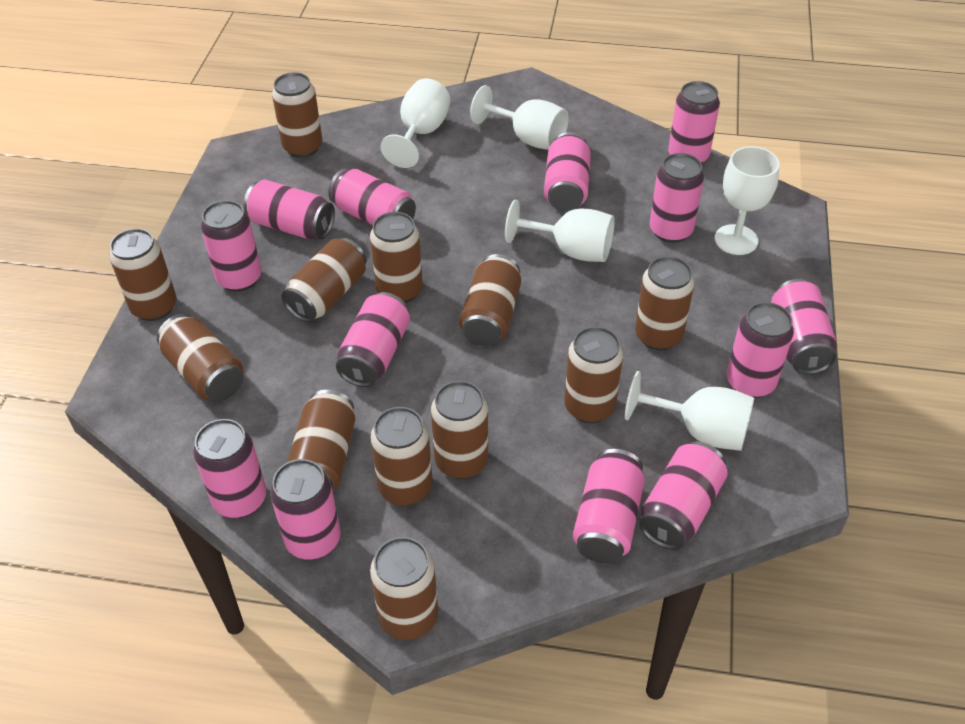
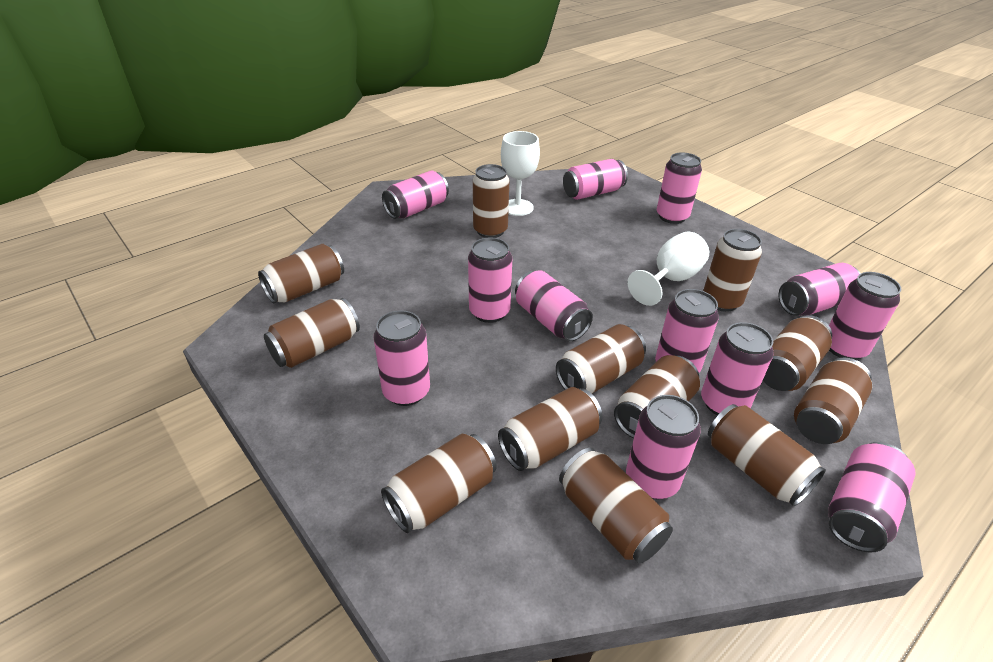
pink can: [193,419,266,518] [201,200,261,292] [244,180,335,240] [270,459,341,560] [328,168,416,225] [336,292,410,387] [544,132,591,211] [573,449,645,563] [639,441,728,550] [650,153,704,243] [668,81,720,164] [727,302,794,398] [771,279,837,374] = 13 -> [373,310,430,406] [382,170,449,219] [468,238,512,323] [515,270,593,341] [563,159,628,200] [626,395,701,499] [655,289,719,373] [657,152,702,224] [701,322,774,415] [779,263,861,316] [828,442,916,552] [829,272,901,360] = 12
white goblet: [380,79,450,168] [470,85,569,150] [505,200,615,262] [625,371,754,451] [714,146,780,255] = 5 -> [501,131,540,216] [627,232,709,306] = 2

